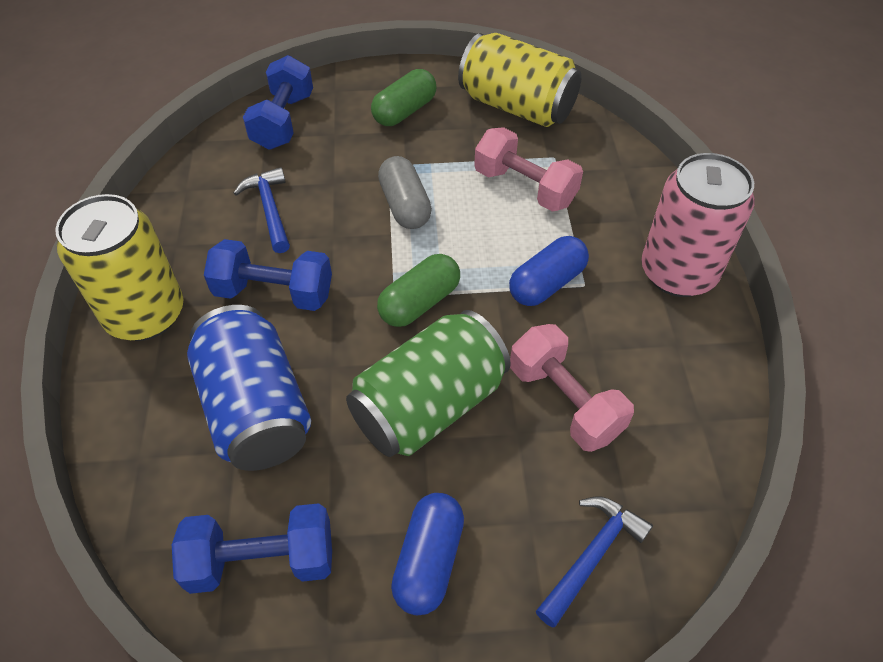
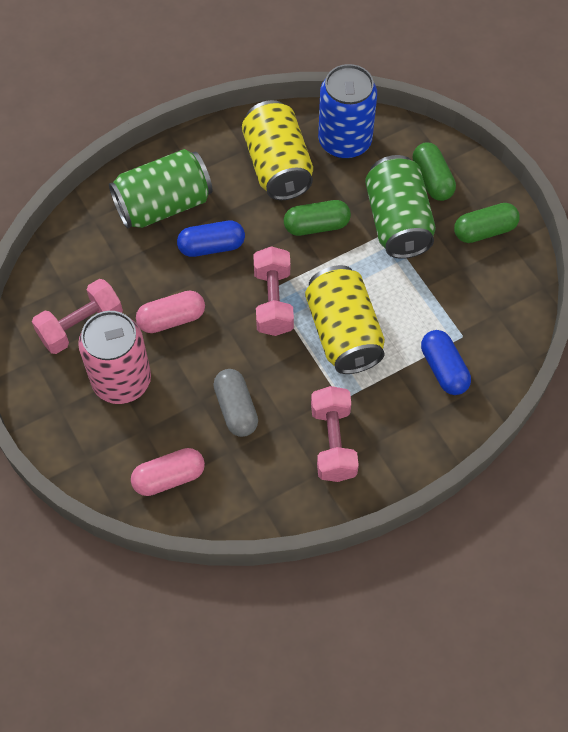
blue dumbbell: [172,503,332,594] [204,239,332,311] [243,55,313,150] = 3 -> none = 0
blue hammer: [234,167,290,253] [536,497,653,627] = 2 -> none = 0
green can: [346,310,511,457] = 1 -> [109,149,213,228] [365,155,436,259] = 2
green capsule: [371,69,437,126] [377,254,460,327] = 2 -> [284,200,351,236] [413,143,456,201] [454,203,520,243] = 3
pink capsule: none = 0 -> [131,448,205,496] [136,291,205,333] = 2
pink dumbbell: [474,127,583,212] [510,324,634,452] = 2 -> [32,279,123,354] [253,246,294,336] [311,386,359,482] = 3

